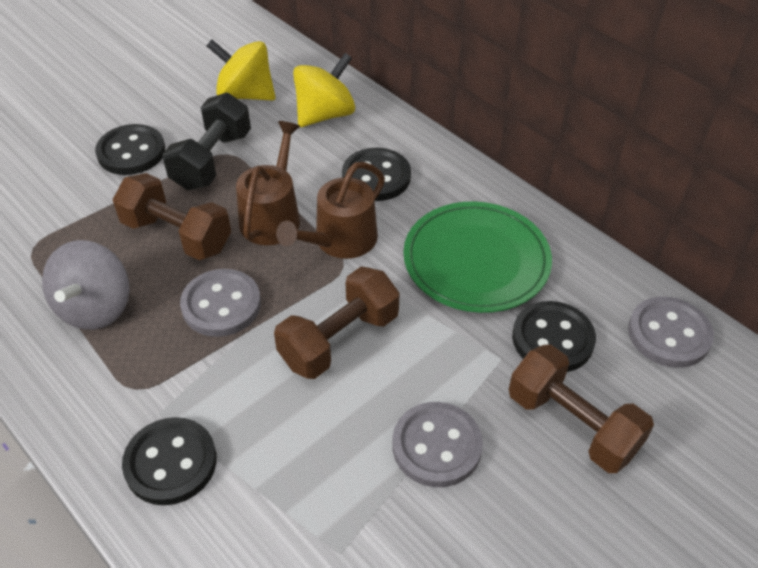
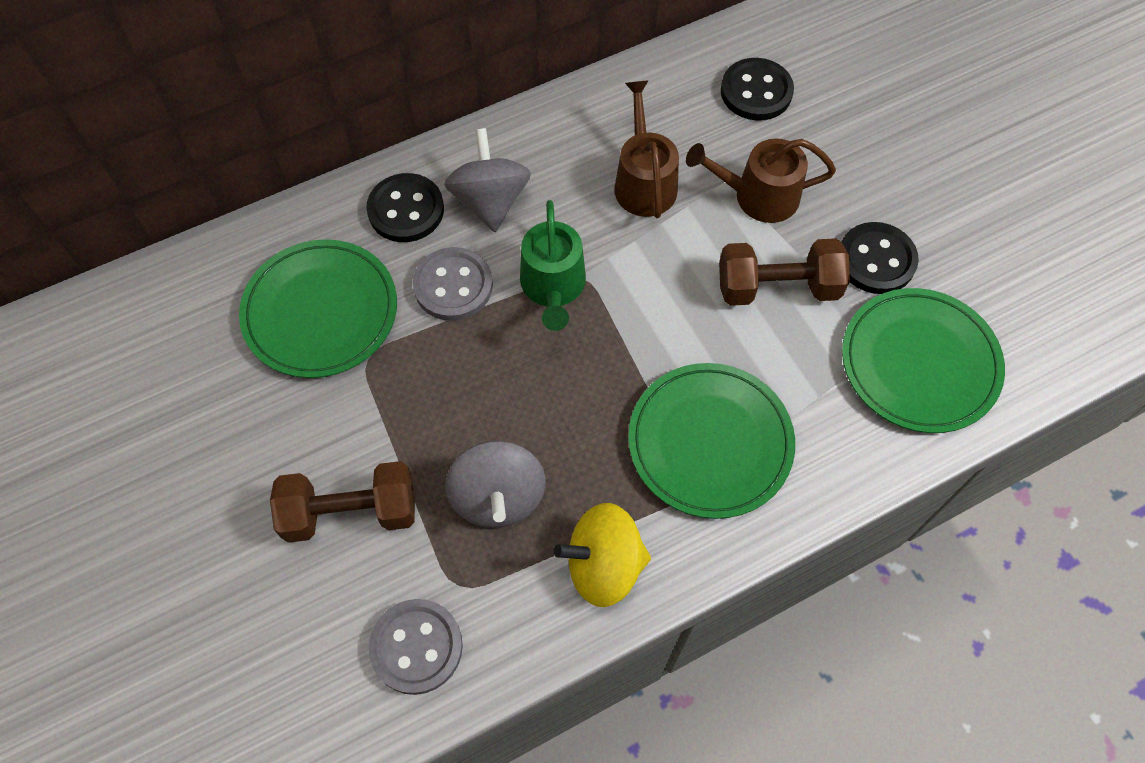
black button: [95,124,165,175] [122,417,217,505] [342,148,411,201] [512,301,596,372] = 4 -> [366,173,444,242] [721,58,794,121] [841,222,919,294] = 3
black dumbbell: [162,93,251,190] = 1 -> none = 0
brown dumbbell: [113,173,231,260] [274,267,400,379] [509,344,654,473] = 3 -> [270,461,415,543] [719,238,850,306] = 2
green plate: [403,202,552,313] = 1 -> [239,239,397,378] [628,363,795,519] [842,288,1005,433] = 3
green watering can: none = 0 -> [520,200,586,331] = 1
grey button: [180,269,261,337] [392,402,483,487] [628,297,714,368] = 3 -> [369,599,463,695] [413,247,493,321] = 2
grey spinning top: [42,240,130,330] = 1 -> [444,128,531,232] [445,441,546,528] = 2
yellow spinning top: [207,40,276,101] [293,53,355,127] = 2 -> [554,503,651,607] = 1

